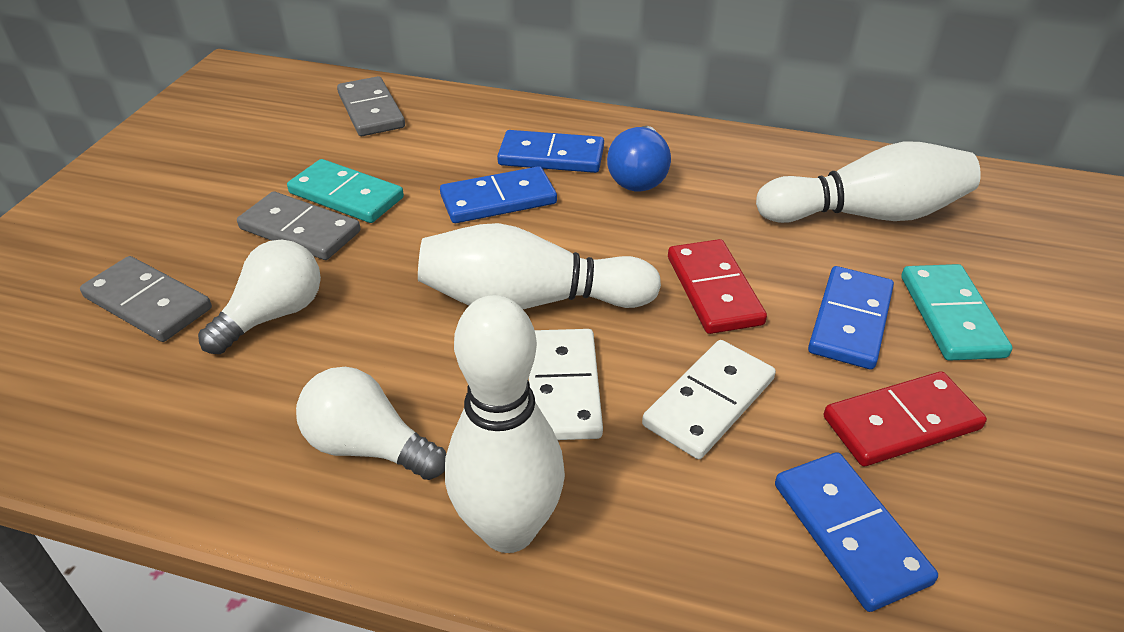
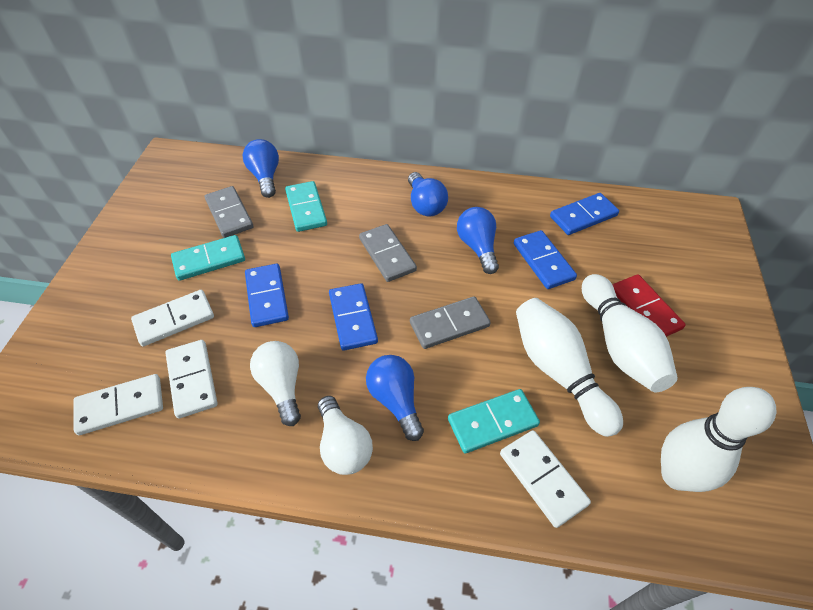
blue light bulb: [607,126,671,191] = 1 -> [242,139,279,198] [366,355,424,441] [408,172,448,217] [457,207,499,274] = 4
red domino: [668,239,767,334] [824,371,987,466] = 2 -> [612,274,686,337] = 1
turquoise domino: [287,159,404,223] [901,264,1013,361] = 2 -> [171,235,245,281] [285,181,327,232] [448,389,540,453] = 3
white domino: [529,329,603,440] [642,340,776,459] = 2 -> [74,374,163,435] [131,290,214,346] [165,340,218,418] [500,430,591,528] = 4

